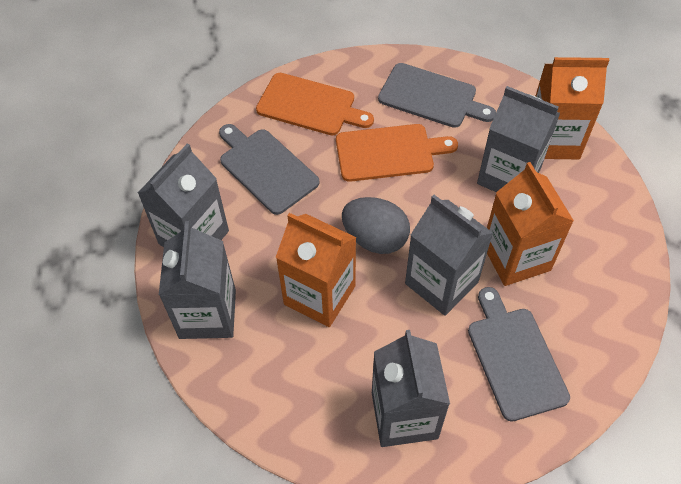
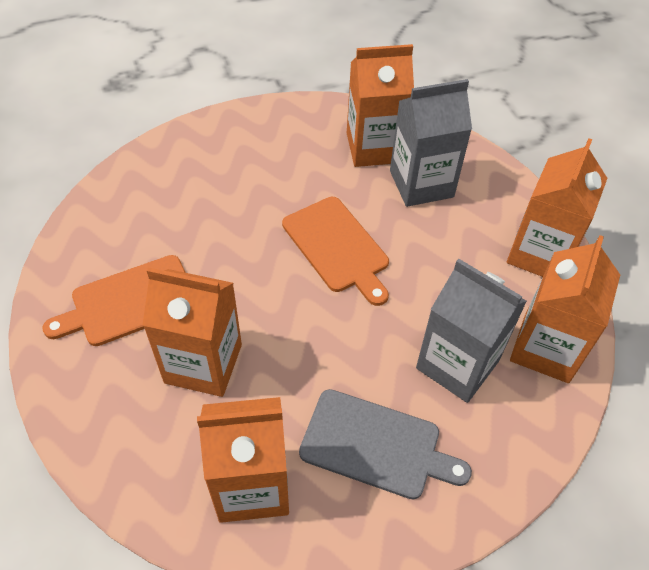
grey carton: [138,143,229,247] [159,221,236,339] [372,330,450,447] [405,195,493,316] [477,86,560,192] = 5 -> [390,79,472,207] [416,259,527,403] = 2
grey cutting board: [219,124,320,215] [378,63,496,128] [468,287,570,422] = 3 -> [299,389,472,500] = 1
grey egg: [342,197,410,254] = 1 -> none = 0
orange carton: [276,213,357,327] [487,162,574,286] [536,57,609,159] = 3 -> [143,267,242,397] [197,397,289,523] [347,44,414,167] [507,138,607,277] [510,235,620,383] = 5

